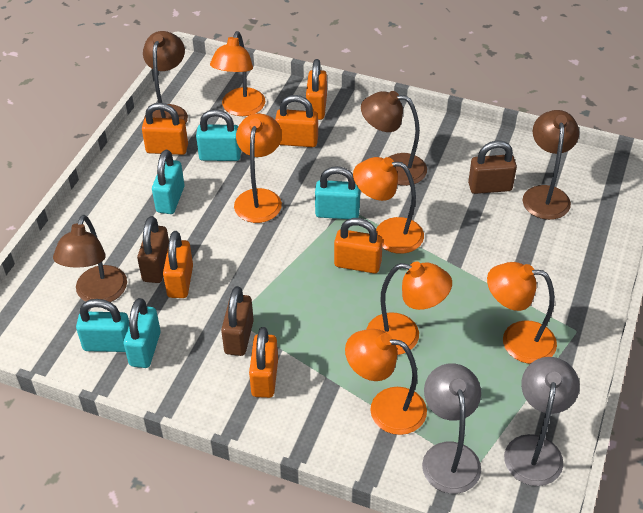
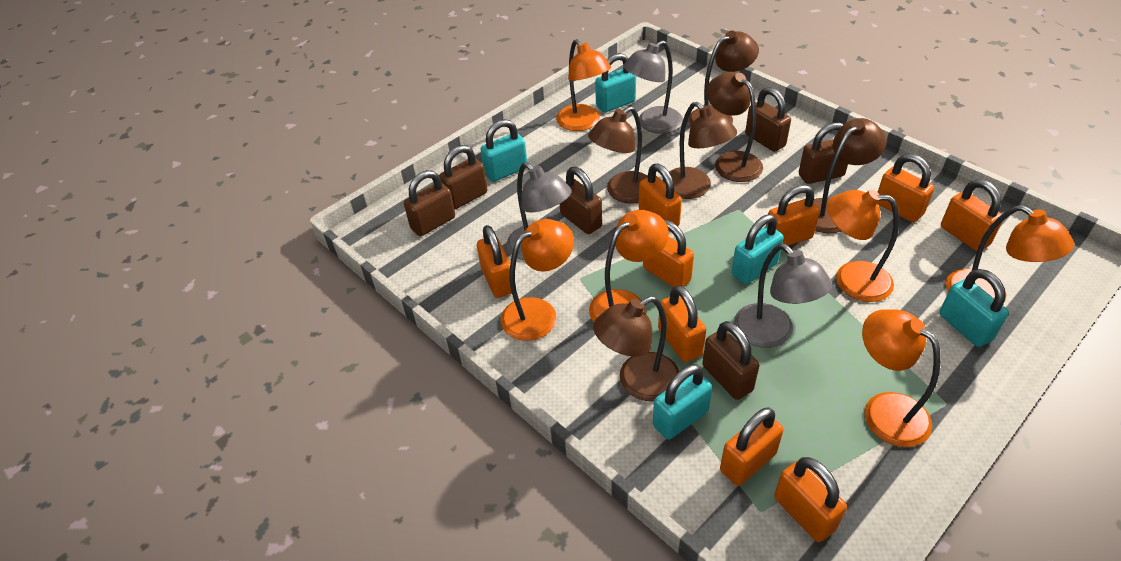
brown lamp: [53,215,127,302] [143,31,188,124] [361,91,427,186] [523,110,579,220] = 4 -> [588,106,648,204] [593,296,679,401] [663,102,737,199] [688,31,759,125] [706,72,763,182] [813,118,887,233] = 6
brown padlock: [137,216,169,283] [221,286,254,356] [468,141,517,194] = 3 -> [404,170,455,236] [439,145,488,210] [560,167,602,234] [703,321,759,400] [745,87,791,152] [799,123,848,184] = 6
grey lamp: [422,363,481,494] [504,357,580,486] = 2 -> [507,162,572,261] [623,40,683,134] [734,244,832,348] = 3
orange padlock: [142,103,188,155] [163,231,193,298] [249,327,278,398] [275,95,318,147] [306,59,327,120] [334,218,383,273] = 6 -> [477,225,512,298] [639,164,682,231] [643,220,694,287] [658,285,706,362] [720,407,783,486] [766,185,820,246] [774,457,847,542] [877,154,934,222] [941,179,1003,251] = 9

